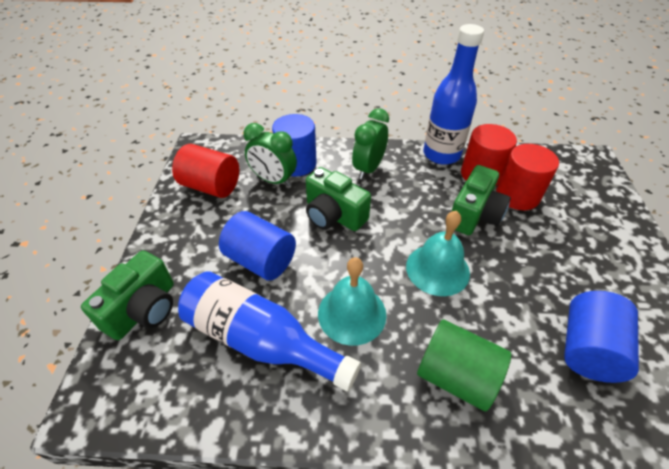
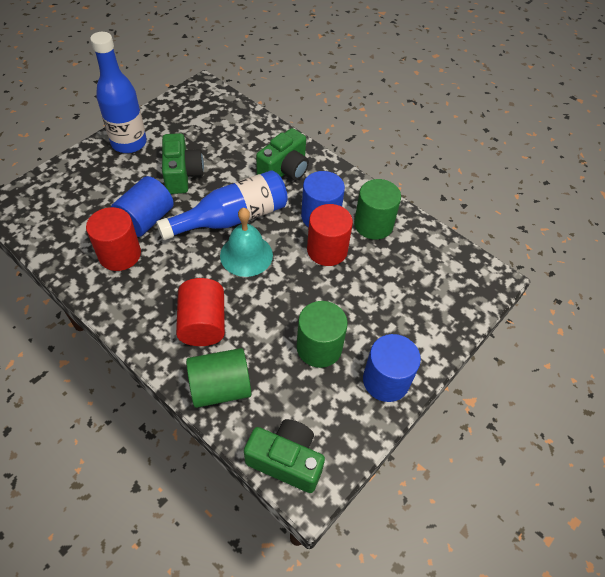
green clock: [243,123,297,187] [352,108,389,180] = 2 -> none = 0
green cylinder: [417,319,511,411] = 1 -> [186,348,251,408] [297,301,348,368] [354,179,401,240] = 3
turquoise bell: [318,257,387,346] [406,211,470,296] = 2 -> [220,208,273,277] = 1

